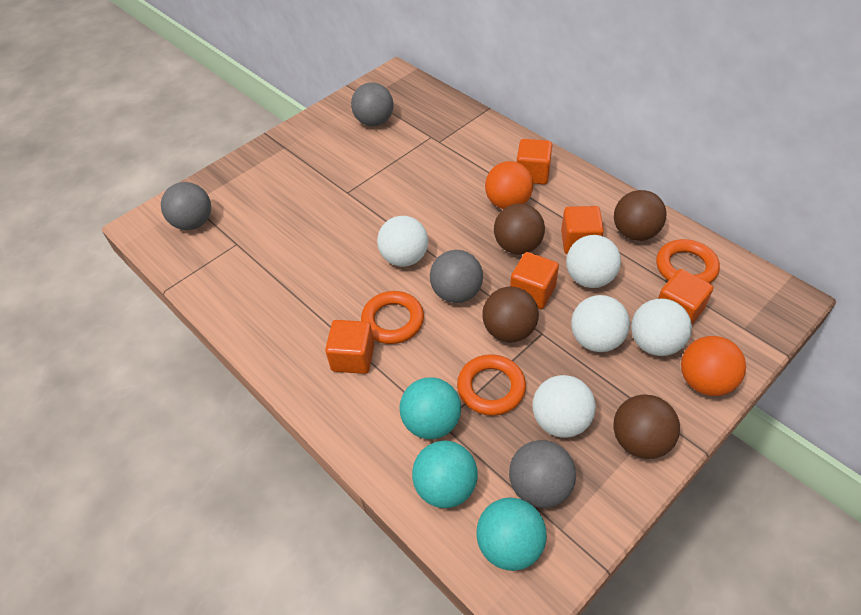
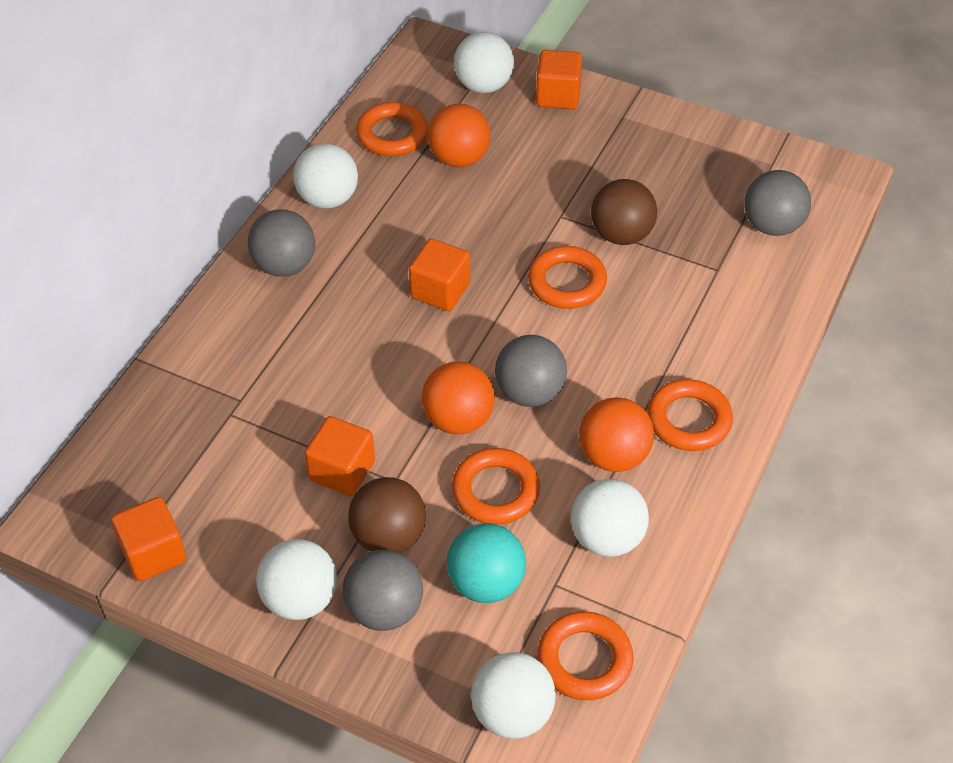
brown ball: [482,286,539,342] [494,204,545,255] [613,394,680,459] [614,190,667,241] = 4 -> [348,477,426,553] [591,179,657,245] = 2
orange ball: [485,161,533,209] [681,336,746,396] = 2 -> [422,361,495,434] [427,104,491,167] [579,397,654,472] = 3
orange cube: [325,320,374,374] [510,252,559,309] [517,139,552,184] [561,206,604,254] [658,269,713,324] = 5 -> [111,497,186,581] [305,416,375,496] [409,238,470,311] [536,50,582,109] = 4
orange ring: [361,291,424,344] [457,354,526,416] [656,239,720,283] = 3 -> [356,102,428,156] [452,448,540,525] [528,246,607,309] [537,611,634,700] [647,379,733,451] = 5
turquoise ball: [400,377,461,439] [412,441,478,508] [476,497,547,571] = 3 -> [447,523,526,603] = 1

